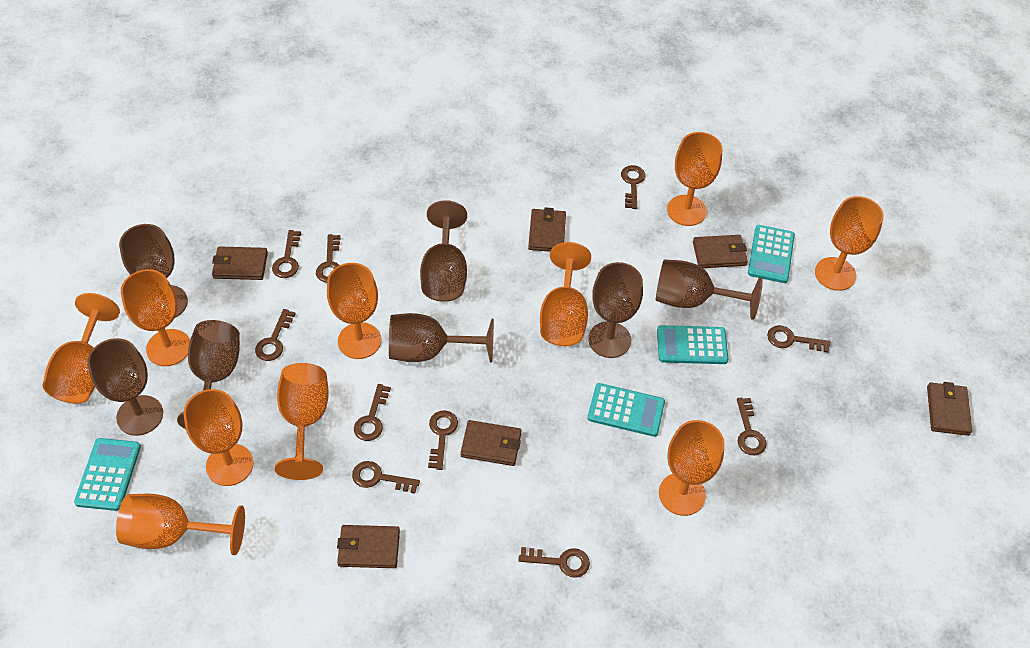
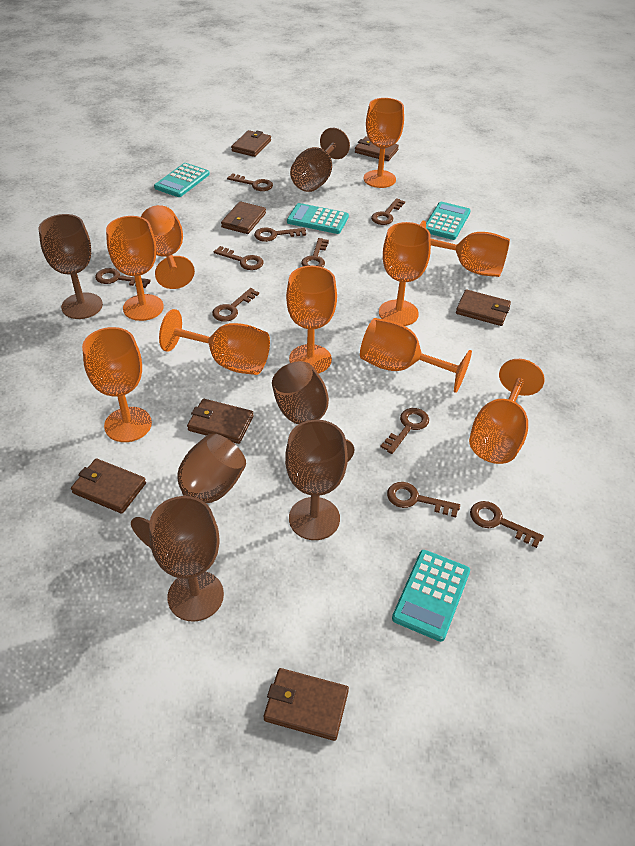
brown goblet: [87,338,163,436] [119,224,188,318] [177,320,240,429] [389,313,494,363] [420,200,467,302] [588,262,643,358] [656,260,763,320] = 7 -> [39,214,103,319] [131,433,246,548] [149,496,224,622] [272,361,355,463] [285,420,348,540] [290,128,350,192] = 6
brown wallet: [212,246,268,280] [337,525,400,568] [461,420,521,466] [528,207,566,252] [693,235,748,268] [927,382,972,436] = 6 -> [71,458,146,514] [187,399,254,444] [221,201,266,234] [231,130,271,157] [264,668,349,741] [355,136,399,161] [456,289,511,326] = 7

